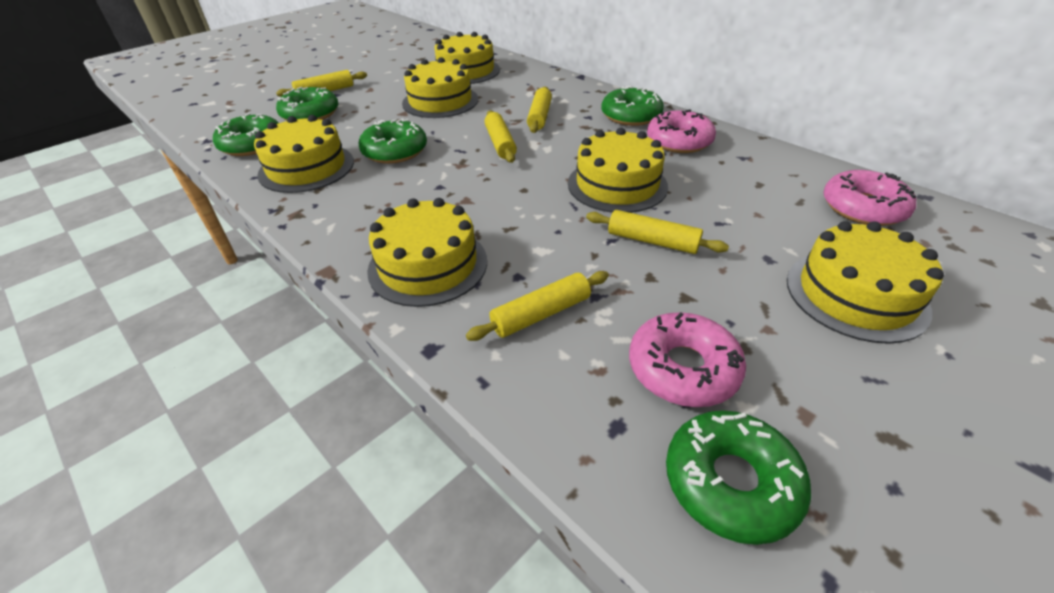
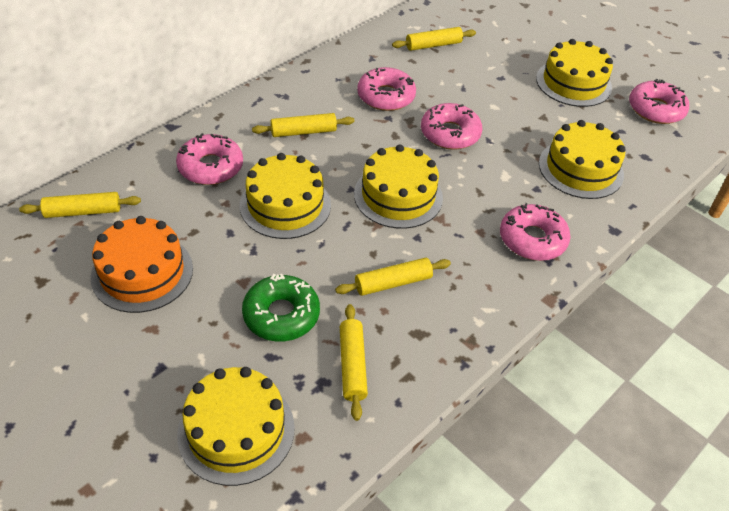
green donut: [213,113,278,156] [276,87,338,120] [358,118,427,164] [601,86,664,126] [666,410,811,545] = 5 -> [242,274,320,341] = 1
orange cake: none = 0 -> [90,216,193,313] = 1
pink donut: [629,312,746,407] [647,110,716,153] [823,170,916,226] = 3 -> [176,133,243,185] [357,67,416,111] [421,103,482,150] [500,203,571,261] [629,79,689,124] = 5
yellow cake: [254,115,354,193] [367,198,487,307] [402,57,478,118] [435,32,500,84] [568,128,668,213] [787,221,944,344] = 6 -> [177,367,295,486] [240,153,331,239] [354,144,443,229] [536,39,613,107] [539,120,626,199] = 5

